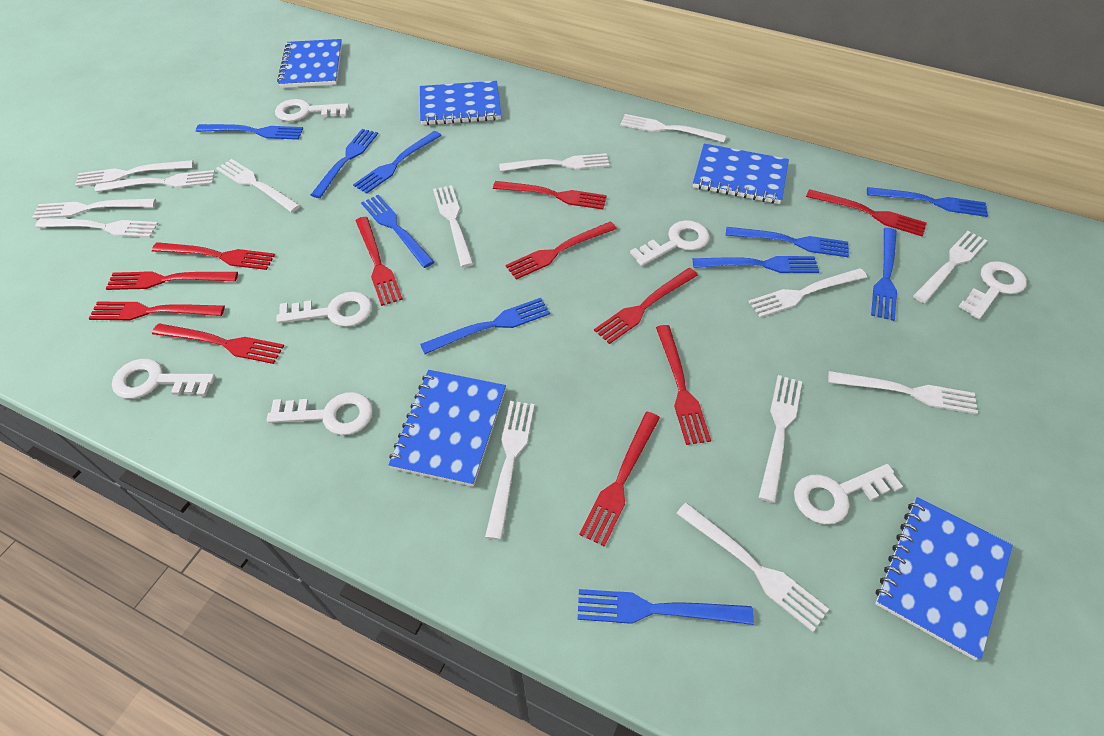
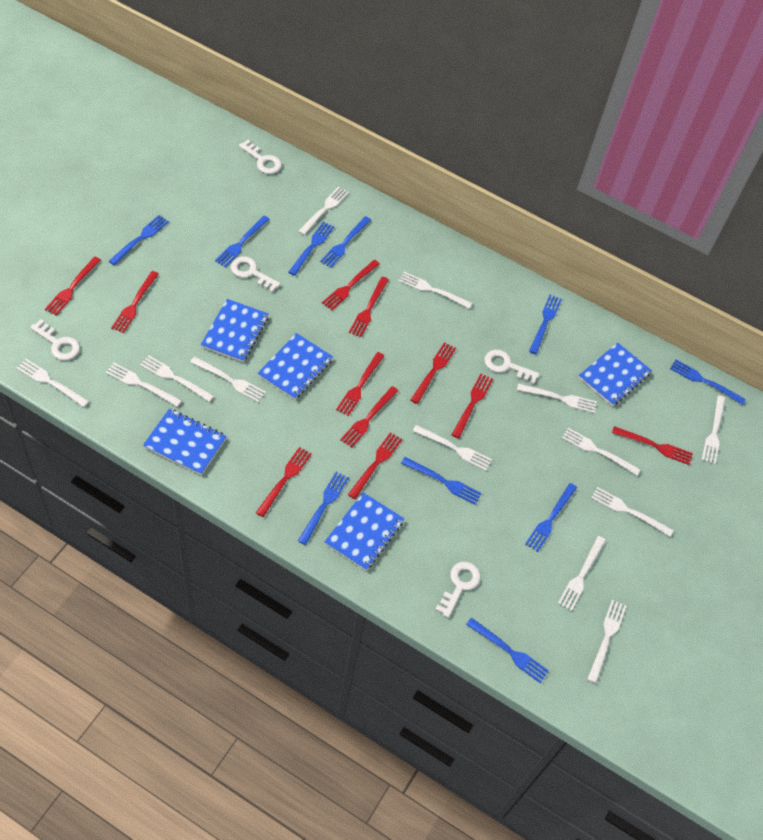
white fork: [32,199,156,219] [35,218,159,237] [75,160,194,187] [95,170,215,192] [216,159,300,212] [433,185,473,267] [485,401,534,540] [499,153,610,172] [620,114,726,143] [676,502,829,632] [748,268,867,317] [759,375,802,503] [828,371,978,414] [913,231,987,303] = 14 -> [16,359,89,407] [105,363,182,407] [140,355,214,402] [190,356,266,402] [298,187,349,235] [399,272,472,309] [413,425,492,471] [517,383,597,413] [558,536,606,611] [562,428,641,475] [587,600,626,683] [592,487,673,536] [702,395,726,464] = 13
white key: [112,359,215,399] [267,392,373,435] [275,99,349,121] [276,291,372,327] [630,220,710,266] [794,464,903,524] [958,261,1027,319] = 7 -> [30,319,80,360] [231,256,280,292] [239,140,282,174] [435,562,481,618] [484,350,539,384] = 5

